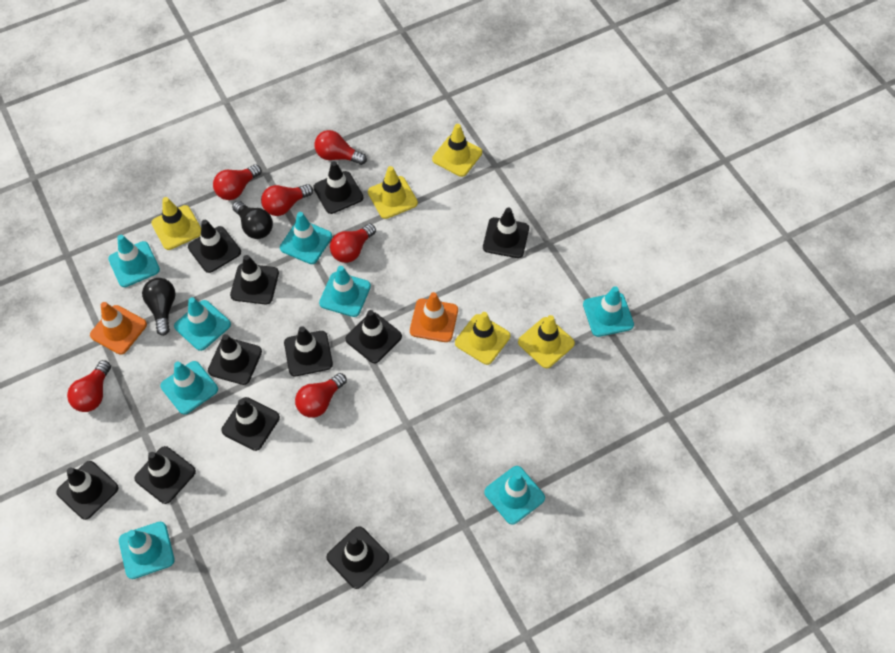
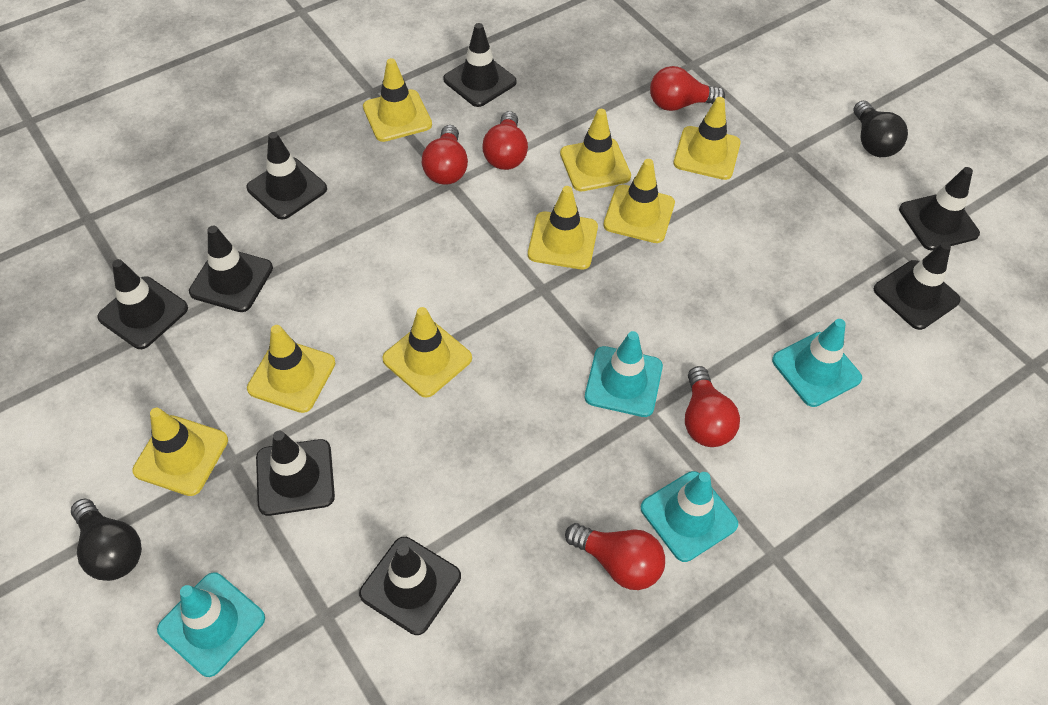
black traffic cone: [56,461,119,520] [134,446,196,504] [188,220,241,273] [208,334,262,385] [221,397,280,451] [230,255,279,305] [284,326,333,376] [313,161,363,214] [326,526,389,589] [345,310,402,363] [483,208,529,258] = 11 -> [97,259,188,349] [189,226,273,312] [246,132,327,219] [256,431,335,516] [359,537,461,635] [443,23,517,107] [874,242,961,330] [899,167,980,251] = 8
orange traffic cone: [90,302,147,355] [410,292,458,342] = 2 -> none = 0
red light bulb: [67,360,111,412] [213,164,261,200] [261,184,313,216] [295,373,347,418] [315,130,367,165] [330,223,376,263] = 6 -> [422,125,468,185] [482,111,528,170] [565,523,665,590] [650,66,725,111] [685,366,740,447] = 5
turquoise traffic cone: [108,235,160,287] [119,522,175,579] [161,361,218,414] [174,297,231,351] [280,212,332,264] [319,266,371,317] [484,466,545,525] [583,286,634,337] = 8 -> [157,572,265,677] [585,331,663,417] [641,471,738,562] [772,319,862,407] = 4
yellow traffic cone: [151,197,201,250] [368,166,418,219] [432,124,482,177] [455,312,510,365] [518,315,575,368] = 5 -> [132,408,228,496] [247,325,336,413] [363,58,432,142] [382,307,472,398] [528,186,598,269] [560,109,631,191] [603,159,675,243] [673,97,741,180] = 8

